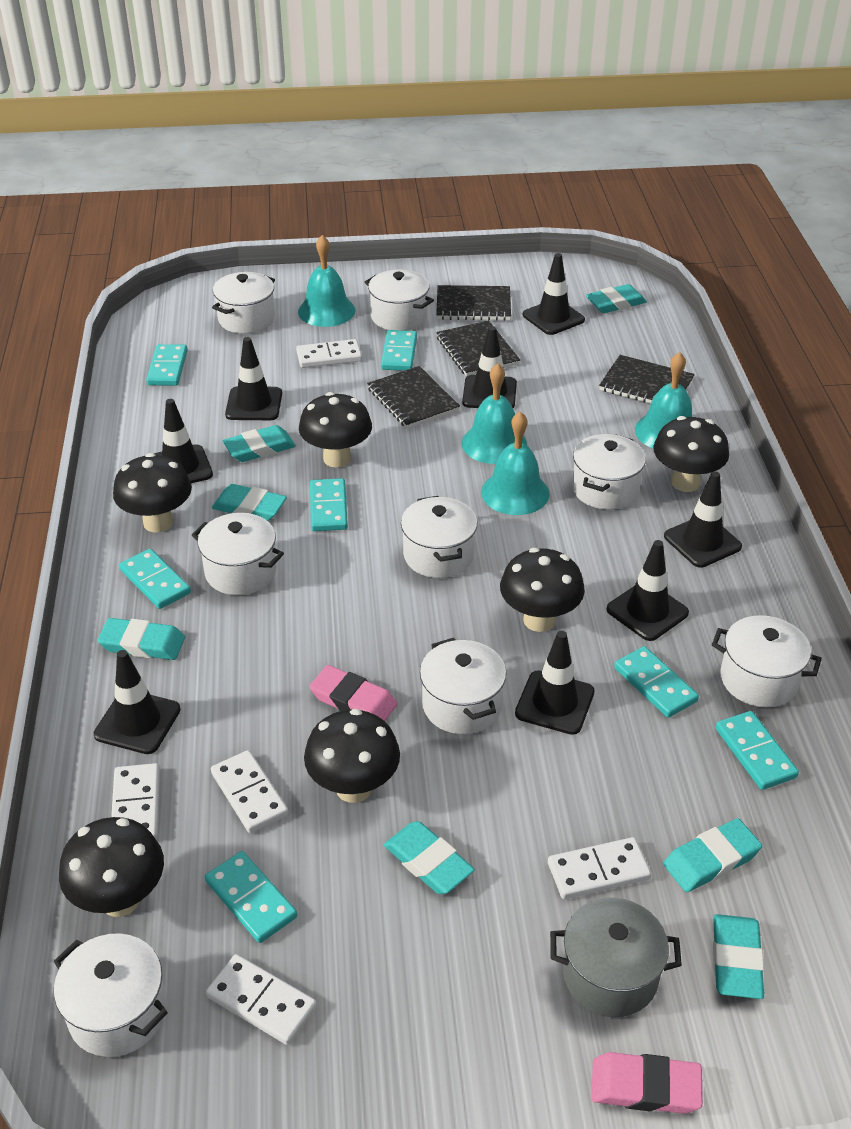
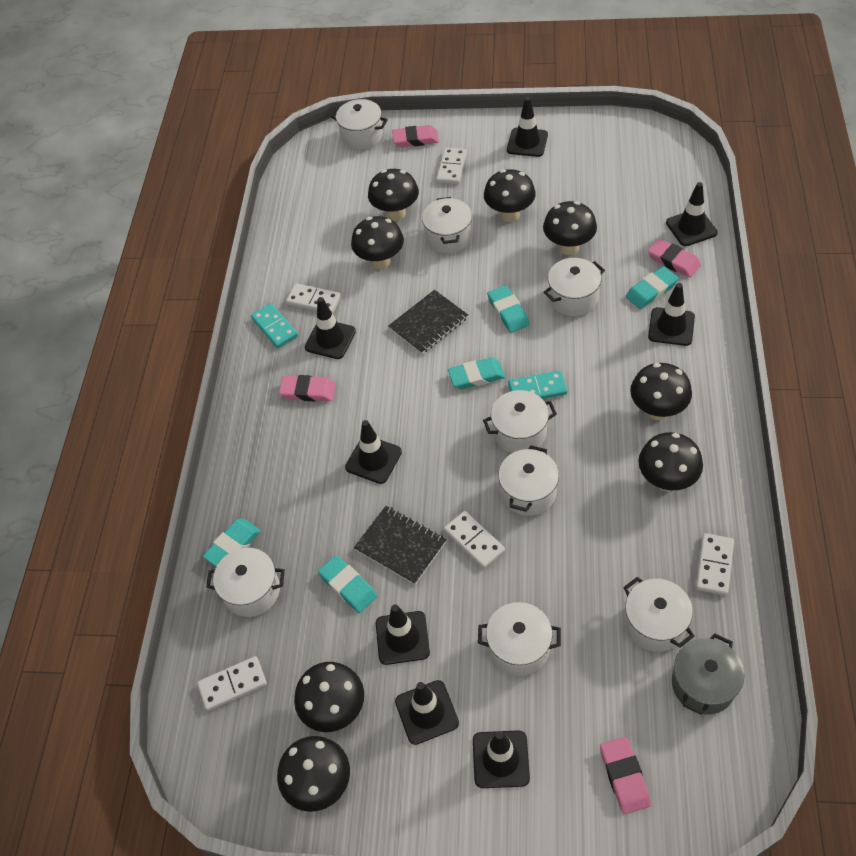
black mushroom: [59,817,164,917] [113,453,192,533] [299,392,372,468] [304,709,400,803] [500,548,585,632] [653,416,729,492] = 6 -> [277,736,350,812] [294,662,364,732] [351,216,404,269] [368,169,419,221] [484,169,536,222] [543,201,597,255] [630,363,692,420] [639,432,703,491] = 8
black notebook: [367,366,460,429] [436,285,511,321] [436,321,520,377] [599,355,695,404] = 4 -> [354,506,446,585] [388,290,468,354] = 2
pink eraser: [309,665,397,721] [591,1052,703,1114] = 2 -> [279,375,336,402] [392,125,439,147] [600,737,651,814] [648,239,701,278] = 4
turquoise bell: [298,235,355,327] [462,364,527,464] [481,411,550,515] [635,352,692,449] = 4 -> none = 0
turquoise domino: [119,549,191,609] [146,344,188,386] [205,851,297,943] [310,478,348,531] [381,330,417,371] [614,646,699,718] [716,711,799,790] = 7 -> [251,303,298,348] [508,370,567,399] = 2
turquoise eraser: [97,618,185,660] [212,484,287,521] [223,425,296,462] [384,821,475,894] [586,284,647,313] [663,818,762,892] [713,914,764,999] = 7 -> [202,518,261,567] [318,555,377,613] [448,357,505,389] [487,285,530,333] [626,266,679,309] = 5

